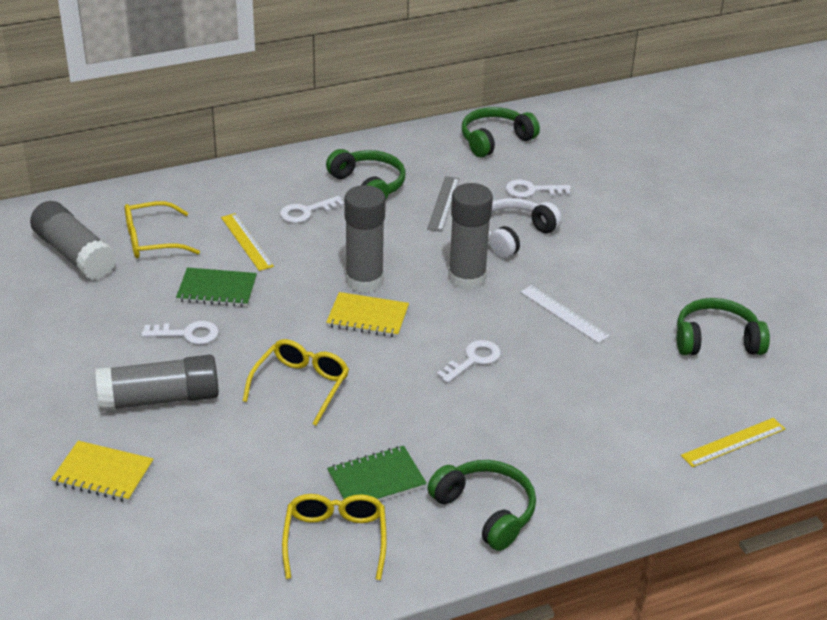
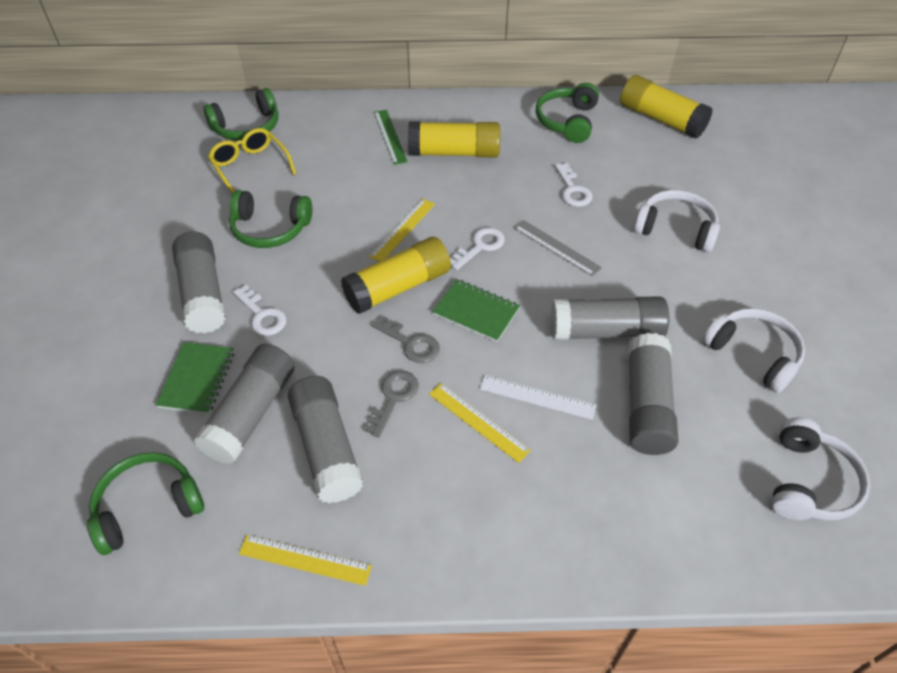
green ruler: none = 0 -> [374,110,408,165] = 1
grey glue stick: [30,201,116,280] [95,355,219,412] [344,185,386,293] [448,183,493,290] = 4 -> [172,231,226,334] [193,344,295,465] [288,376,364,503] [551,296,669,340] [628,333,679,455] = 5
grey key: none = 0 -> [364,370,419,438] [372,316,440,363] = 2
white headphones: [488,198,562,259] = 1 -> [634,190,720,252] [703,308,805,393] [772,417,870,520] = 3
white key: [141,321,219,345] [280,196,344,223] [437,340,501,383] [505,179,571,198] = 4 -> [233,285,286,336] [450,227,505,270] [555,163,593,207] = 3
yellow glasses: [125,201,200,258] [243,339,349,426] [282,494,387,580] = 3 -> [208,128,296,194] = 1
yellow glue stick: none = 0 -> [341,237,451,314] [408,121,500,158] [620,75,713,139] = 3
yellow notebook: [51,441,153,502] [326,292,409,337] = 2 -> none = 0
yellow ruler: [221,213,274,271] [681,418,785,467] = 2 -> [239,535,372,586] [369,199,435,262] [429,383,531,463] = 3

